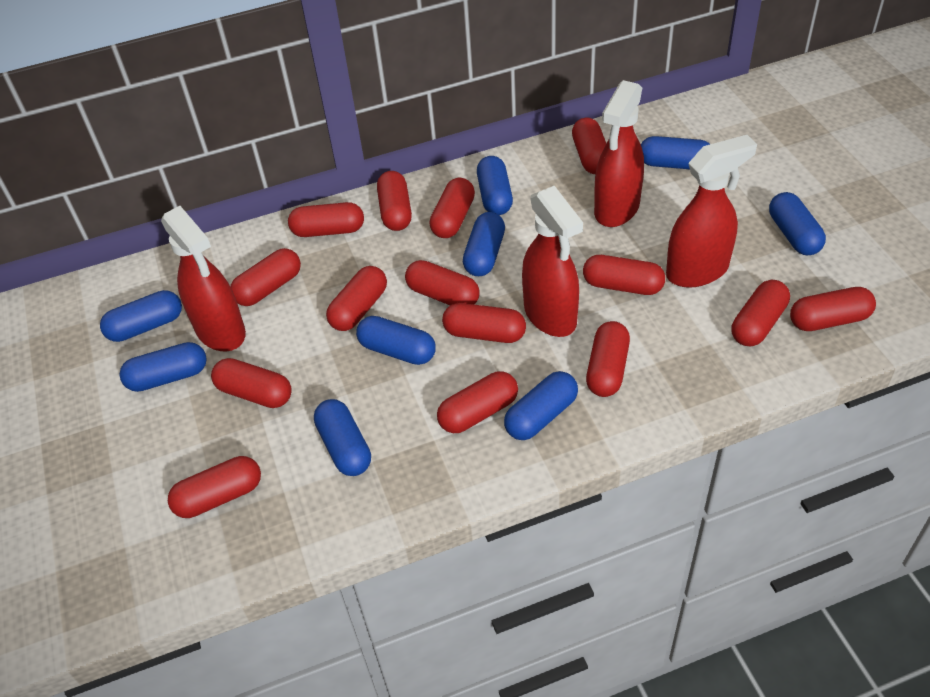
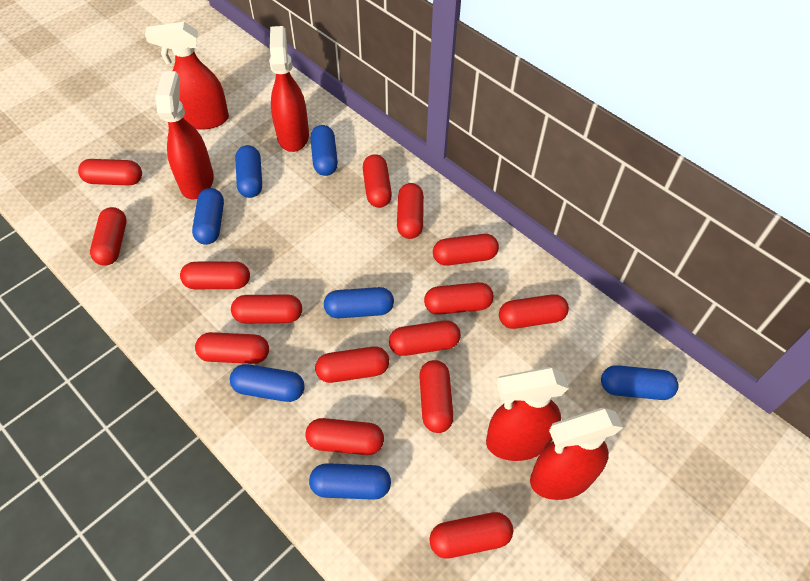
blue capsule: [100,290,182,342] [120,342,207,392] [314,399,371,476] [356,316,436,365] [463,212,505,276] [477,156,513,215] [504,371,578,440] [641,136,710,169] [769,192,826,255] = 9 -> [192,188,224,245] [230,364,305,402] [235,145,262,198] [309,463,391,500] [311,125,338,176] [324,287,394,318] [601,365,679,400] = 7
red spray bottle: [161,206,246,351] [522,186,583,337] [594,80,644,227] [666,135,757,288] = 4 -> [145,22,229,130] [155,71,214,200] [269,26,309,152] [486,367,569,461] [530,408,623,500] = 5

